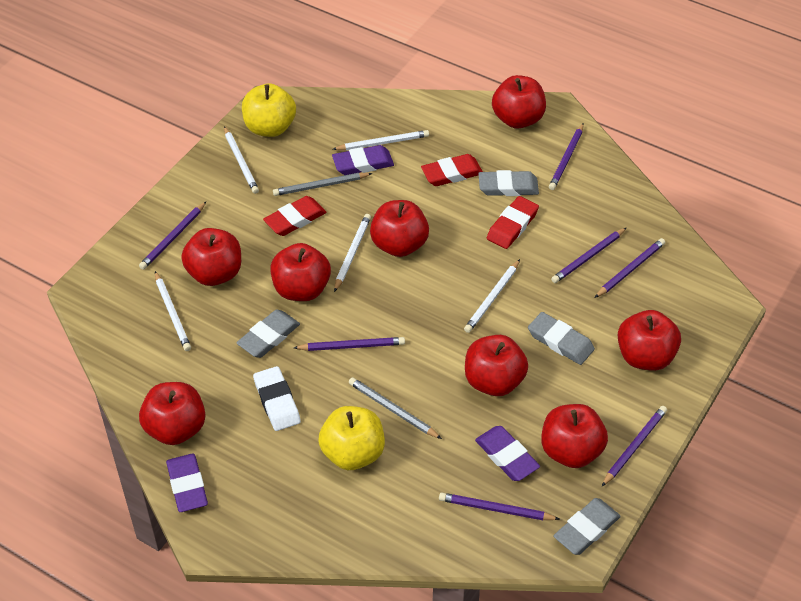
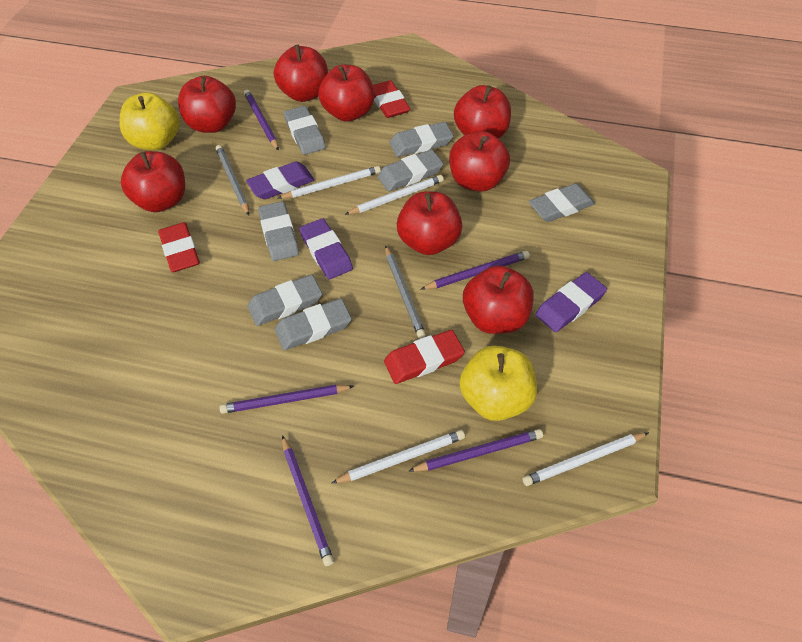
grey eraser: [236,310,300,358] [478,170,539,196] [528,312,595,365] [553,498,621,555] = 4 -> [248,275,322,326] [258,201,299,261] [275,298,352,350] [284,106,326,155] [378,150,443,192] [390,122,454,157] [529,183,595,222] = 7
purple pencil: [139,202,206,270] [294,337,405,351] [439,493,559,520] [549,123,584,190] [551,227,627,283] [595,238,665,298] [602,406,667,486] = 7 -> [219,385,354,414] [244,90,279,151] [282,435,334,566] [409,429,543,472] [420,251,530,290] = 5
white eraser: [253,366,301,431] = 1 -> none = 0
white pencil: [155,271,191,351] [224,126,259,194] [332,130,429,150] [334,214,371,292] [464,259,520,333] = 5 -> [278,166,381,199] [332,430,465,483] [345,175,444,215] [522,432,649,486] = 4

